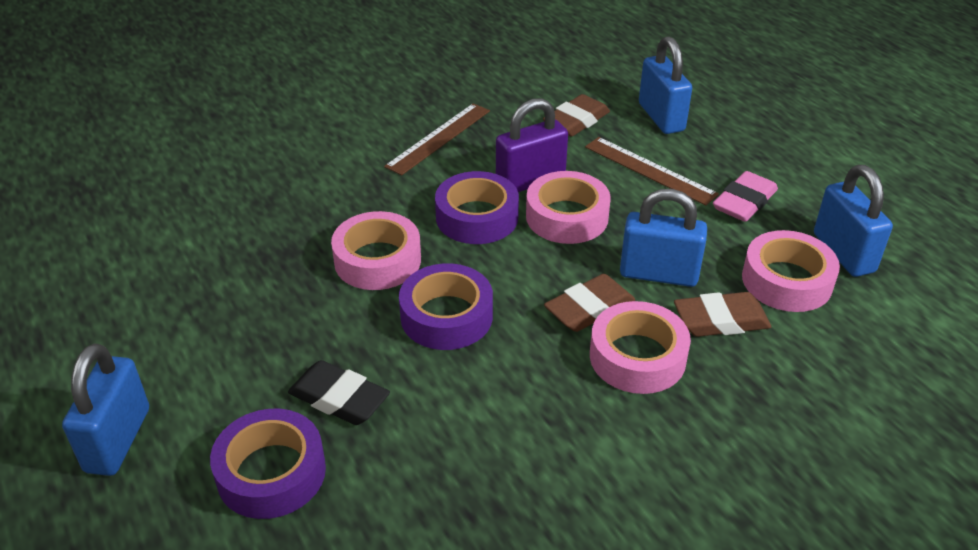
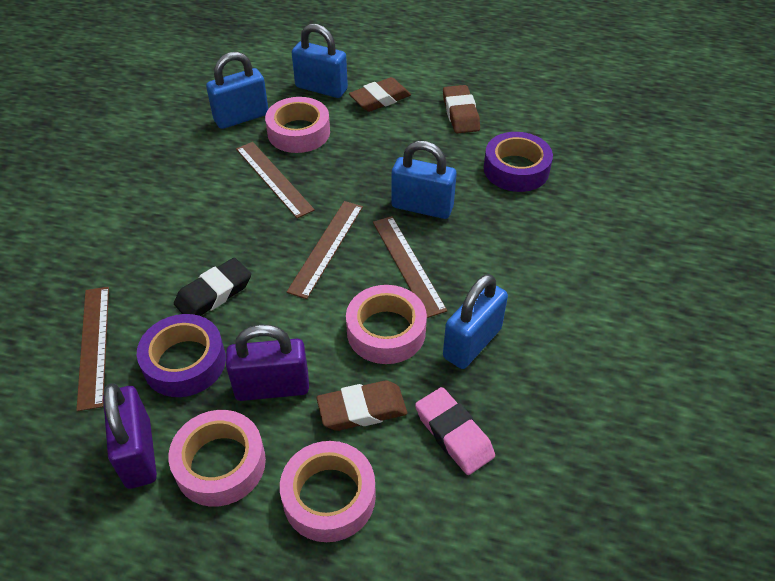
brown ruler: [384,103,490,175] [585,137,719,206] = 2 -> [76,287,109,411] [236,142,315,218] [287,201,363,299] [373,216,447,318] = 4
purple padlock: [496,98,568,192] = 1 -> [103,383,157,489] [226,324,309,401] = 2
purple tape: [210,409,326,519] [399,263,493,350] [435,171,519,244] = 3 -> [137,314,226,397] [484,132,553,192] = 2

